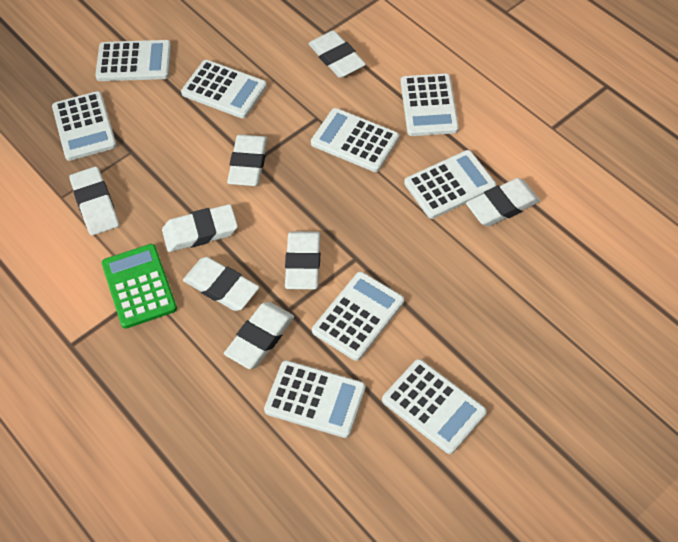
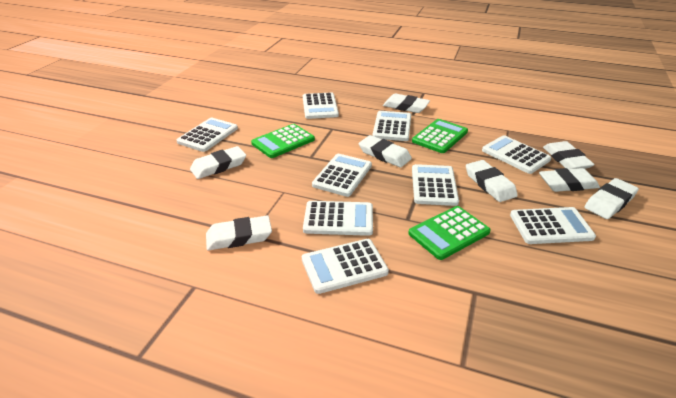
green calculator: [102,244,177,329] = 1 -> [251,124,315,158] [408,206,491,260] [412,119,468,153] = 3

